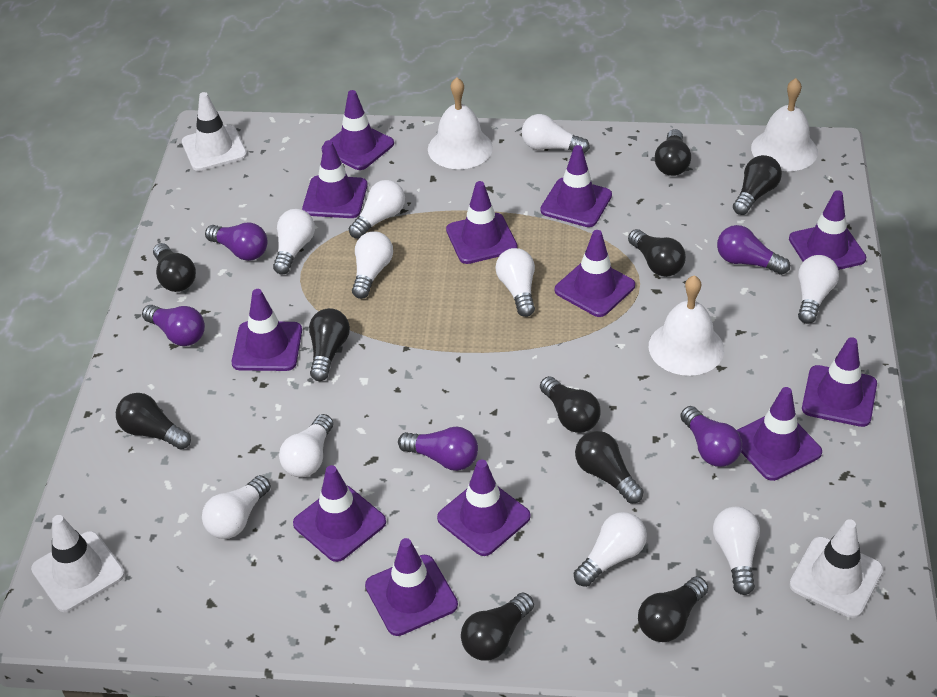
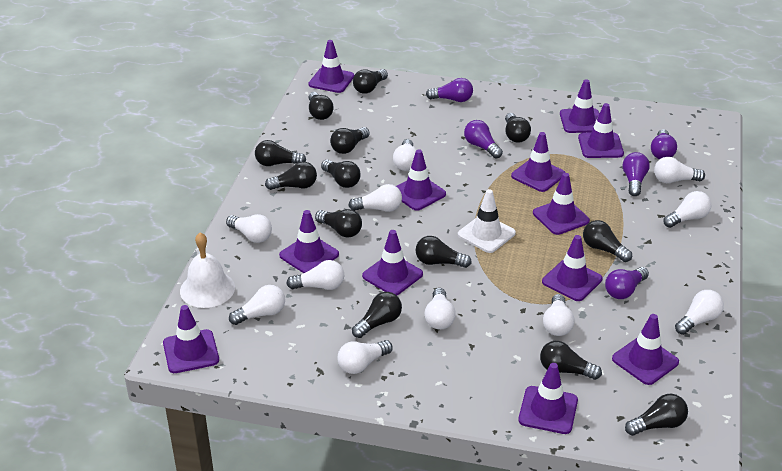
black light bulb: [116,393,191,450] [153,243,196,292] [309,308,350,381] [461,593,534,661] [540,376,600,433] [575,431,644,503] [628,229,686,277] [638,576,708,642] [655,129,691,176] [733,155,782,215] = 10 -> [255,140,306,166] [265,162,317,190] [308,92,334,120] [315,209,362,238] [321,160,361,188] [330,127,370,154] [352,292,402,338] [353,69,388,94] [416,236,472,268] [505,113,531,143] [540,341,602,380] [583,220,632,262] [625,394,688,436] = 13
white bell: [428,78,493,169] [649,275,724,376] [751,78,818,171] = 3 -> [180,232,235,308] = 1
white light bulb: [202,475,271,539] [273,209,315,274] [279,414,333,477] [349,180,405,239] [352,231,393,299] [495,248,535,317] [521,114,590,153] [574,512,647,587] [713,507,760,595] [798,255,839,324] = 10 -> [226,214,272,243] [229,285,285,325] [286,260,344,290] [337,340,393,374] [348,184,402,212] [393,139,416,171] [425,288,456,329] [543,294,574,336] [654,157,705,183] [664,191,711,228] [675,290,724,335] = 11
white traffic cone: [31,515,125,612] [182,92,247,171] [789,519,883,618] = 3 -> [458,189,516,253] = 1

